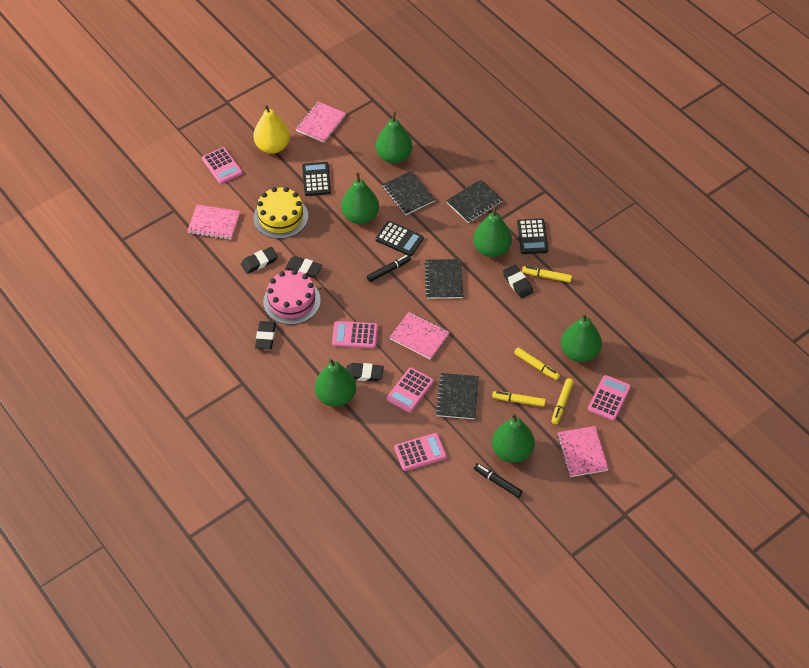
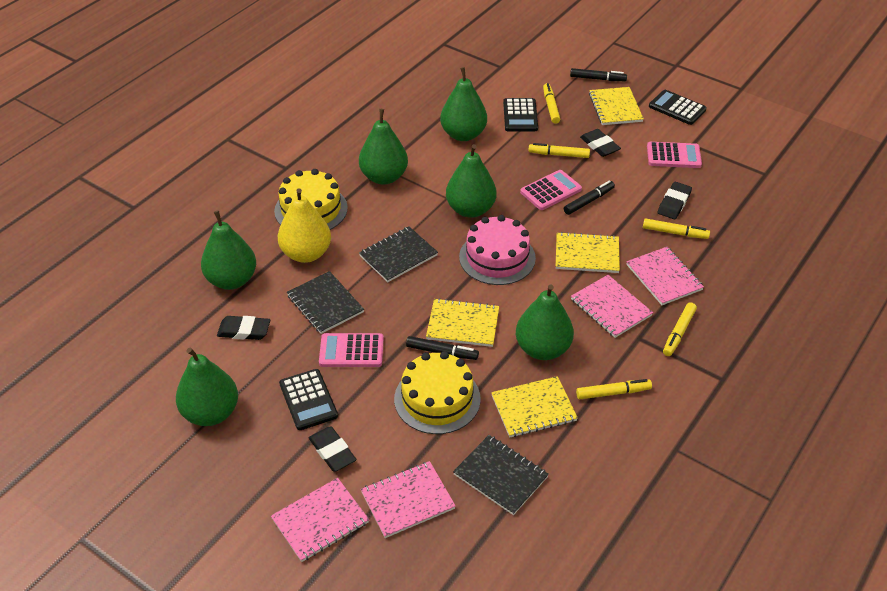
black eraser: [241,247,278,274] [255,321,276,349] [285,256,323,278] [346,363,384,382] [503,264,534,298] = 5 -> [217,316,270,340] [309,426,357,471] [580,129,621,157] [658,182,692,219] = 4
black marker: [367,254,411,282] [474,463,523,498] = 2 -> [406,336,479,360] [564,181,615,215] [570,68,627,81] = 3
black notebook: [382,171,435,215] [424,259,463,299] [436,373,479,419] [446,179,502,223] = 4 -> [287,271,364,334] [359,226,438,282] [453,435,549,515] = 3
pink calculator: [202,147,243,184] [332,321,378,348] [387,367,434,413] [394,433,447,471] [588,375,631,421] = 5 -> [319,333,384,367] [520,170,582,210] [647,142,702,168] = 3
yellow cake: [253,187,308,239] = 1 -> [274,169,348,230] [394,351,481,434] = 2
yellow marker: [492,391,546,407] [514,347,560,380] [522,266,572,283] [552,378,574,424] = 4 -> [528,143,590,158] [543,83,560,124] [576,379,652,400] [643,218,710,239] [663,302,697,356] = 5
yellow notebook: none = 0 -> [426,298,499,347] [491,376,578,437] [556,232,620,273] [589,87,644,125] = 4

